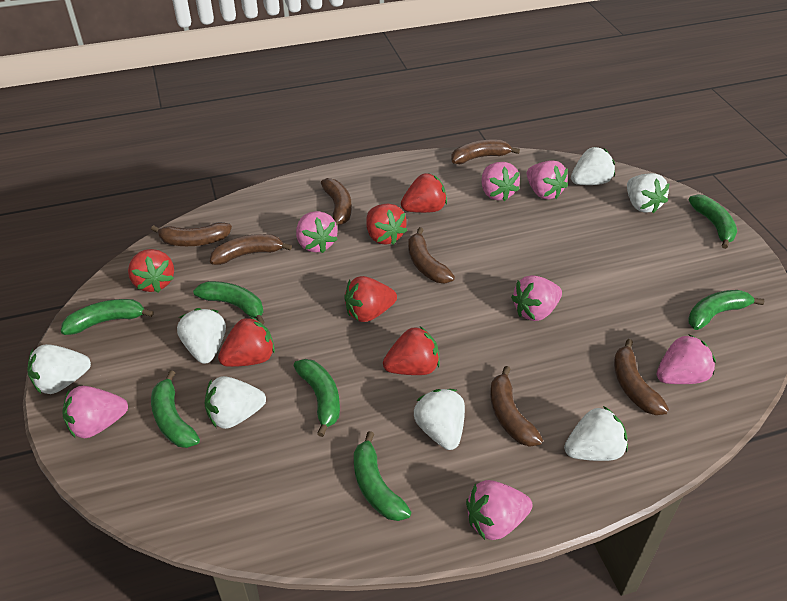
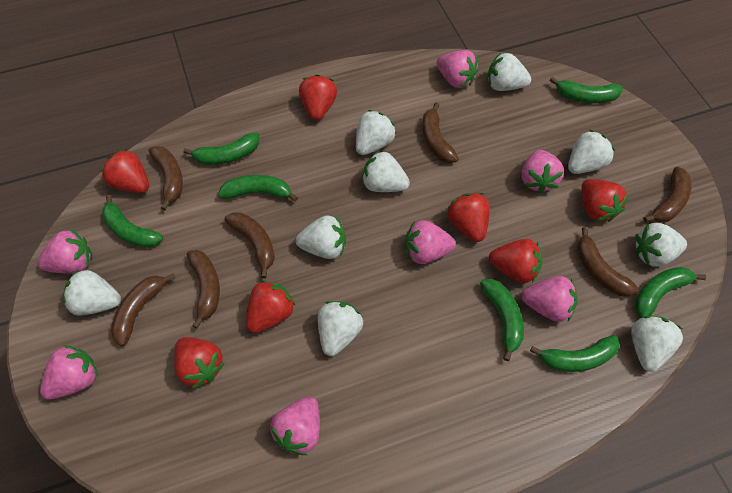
red strawberry: [128,249,174,293] [218,317,275,367] [344,276,397,322] [366,204,407,245] [383,326,440,375] [401,173,447,213] = 6 -> [100,149,149,193] [174,337,225,389] [246,280,296,333] [299,74,337,120] [447,192,490,242] [489,239,542,283] [582,179,629,222] = 7
white strawberry: [27,344,91,394] [177,308,226,364] [205,376,266,429] [414,389,465,450] [564,406,628,461] [571,147,615,185] [627,173,670,213] = 7 -> [63,270,121,316] [295,215,346,259] [318,301,363,356] [356,110,396,155] [362,150,410,192] [488,53,531,91] [568,130,615,174] [631,316,683,372] [635,223,687,267] = 9

